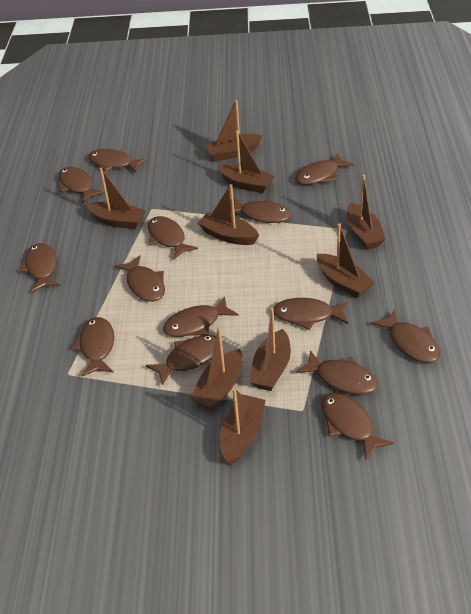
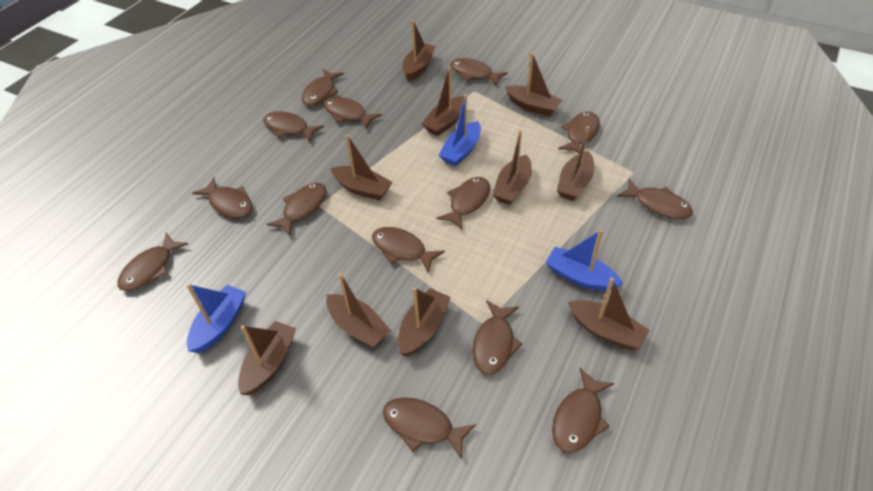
blue boat: none = 0 -> [186,284,246,353] [439,94,481,166] [545,229,623,291] = 3
brown boat: [86,167,146,229] [190,327,243,410] [198,184,259,245] [205,100,262,161] [217,130,275,193] [220,388,265,465] [250,307,291,391] [317,223,375,298] [347,175,386,250] = 9 -> [238,321,296,395] [326,273,391,348] [331,135,392,200] [398,287,451,357] [402,20,436,82] [422,67,464,136] [492,130,532,205] [505,52,563,116] [557,126,594,201] [568,277,649,350] = 10

